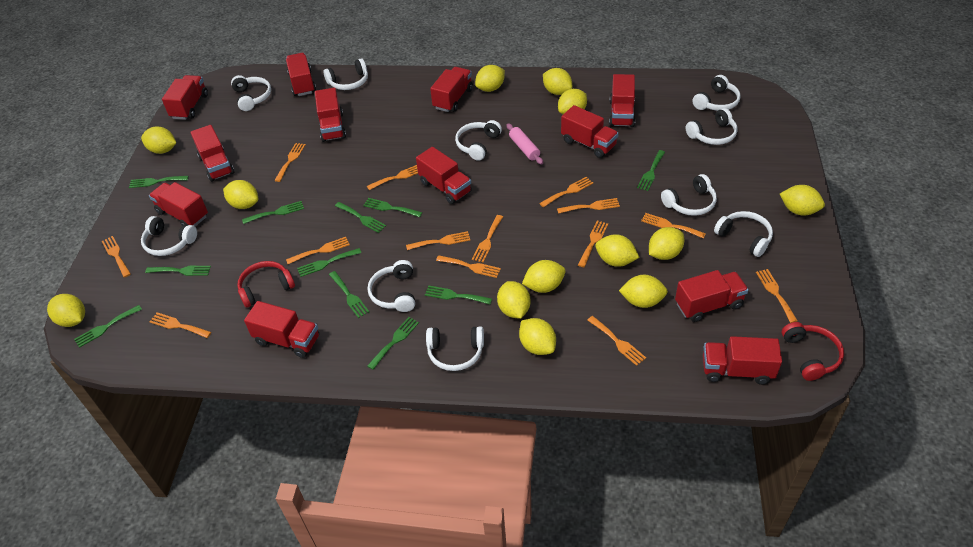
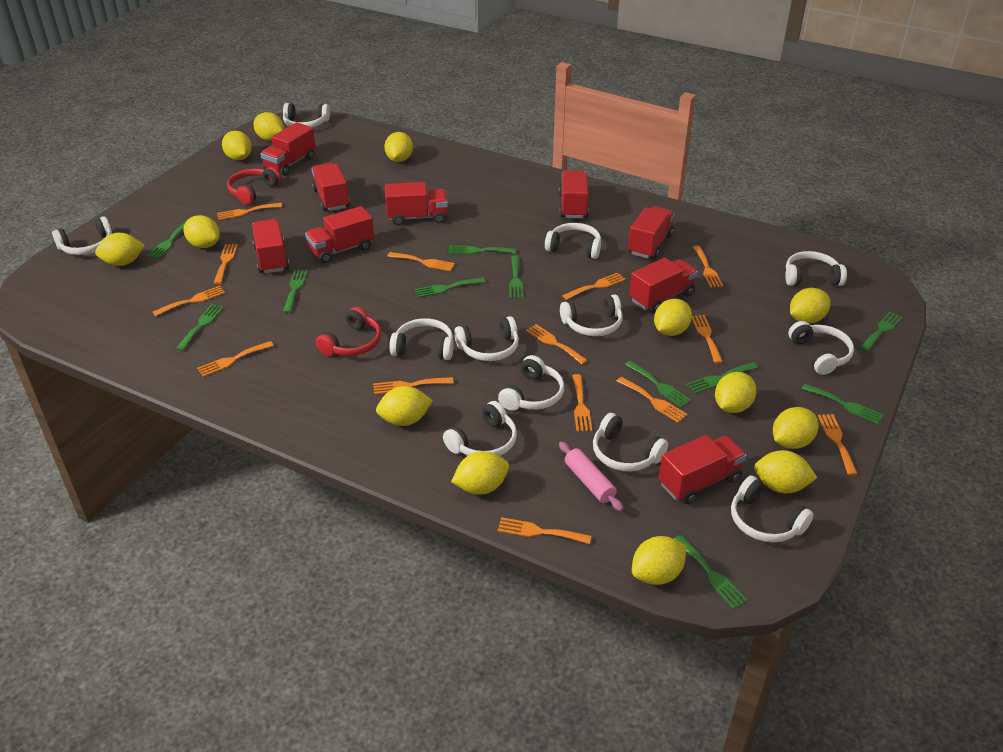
red truck: [149,182,208,226] [162,75,208,120] [190,125,235,182] [244,301,319,358] [286,53,316,96] [315,88,346,142] [416,147,472,204] [430,67,473,112] [561,105,619,158] [609,74,635,127] [675,270,749,322] [703,336,782,385] = 12 -> [252,219,289,273] [261,122,316,176] [305,206,375,263] [311,163,350,211] [385,182,448,226] [559,170,589,218] [628,206,675,259] [629,258,698,313] [659,435,747,504] = 9
white headphones: [141,216,197,256] [231,75,271,111] [323,59,368,90] [368,260,415,312] [426,327,484,371] [455,120,502,161] [661,174,717,216] [686,108,737,145] [692,75,741,111] [714,211,773,257] = 10 -> [52,216,112,255] [283,103,330,127] [389,318,453,360] [443,401,517,456] [454,316,519,361] [498,355,564,411] [545,223,601,259] [560,294,623,336] [593,413,668,471] [731,476,814,543] [785,251,847,286] [788,321,854,375] = 12

